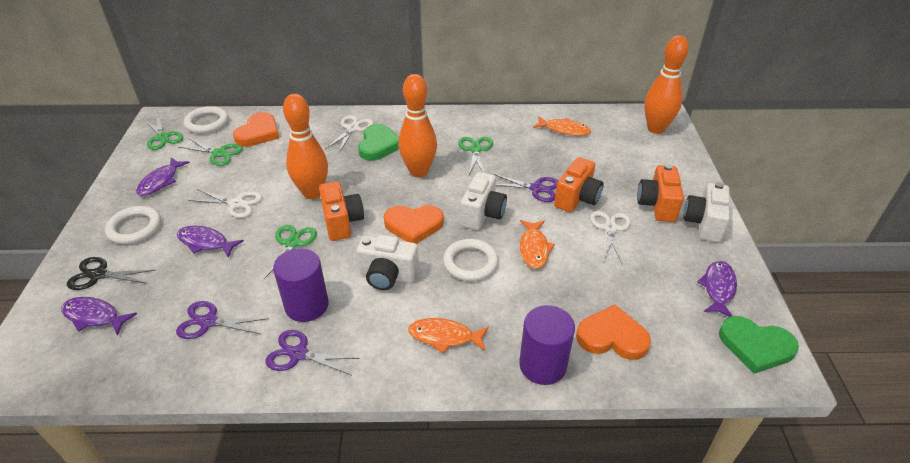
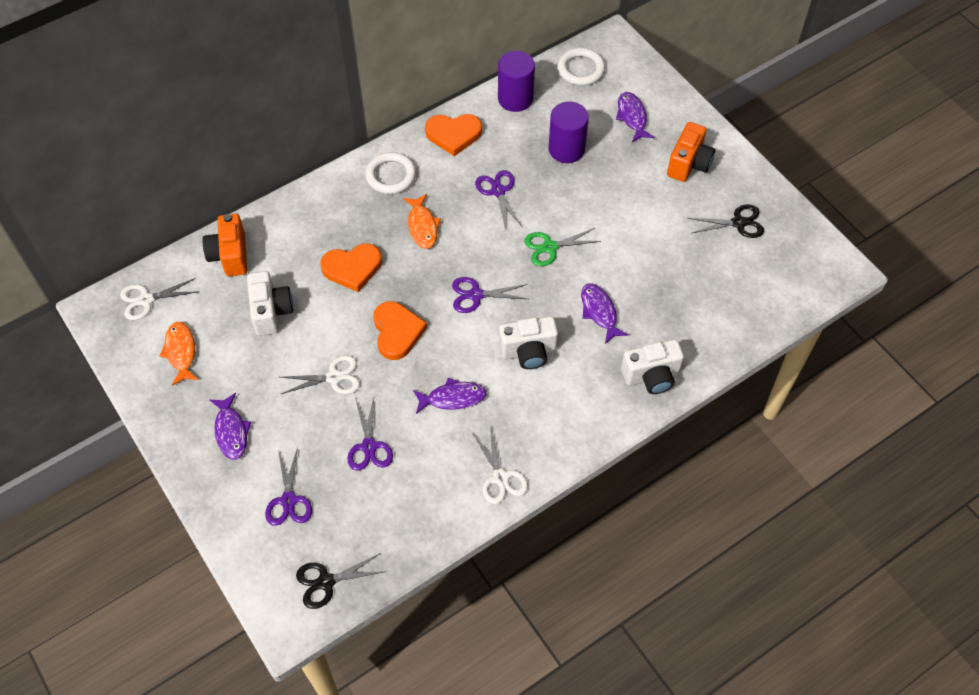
black scissors: [67,257,155,290] = 1 -> [296,553,386,609] [688,204,764,238] = 2
green heart: [358,124,399,161] [719,316,799,374] = 2 -> none = 0
green scissors: [143,116,183,150] [179,138,243,166] [264,225,317,279] [458,137,493,174] = 4 -> [524,228,601,266] = 1
orange bowling pin: [283,94,328,199] [398,74,437,177] [644,35,689,134] = 3 -> none = 0
orange camera: [319,181,364,241] [554,157,604,212] [637,164,684,222] = 3 -> [203,214,247,277] [667,122,715,182] = 2
orange fish: [408,318,489,353] [520,220,555,269] [533,116,591,136] = 3 -> [159,322,198,386] [403,194,441,249] = 2
purple scissors: [176,301,269,339] [266,330,360,375] [493,174,558,202] = 3 -> [265,447,312,526] [347,398,393,471] [452,277,528,313] [475,170,522,230] = 4
white ring: [105,206,161,244] [184,106,228,134] [443,239,499,281] = 3 -> [365,152,416,194] [557,48,605,86] = 2

